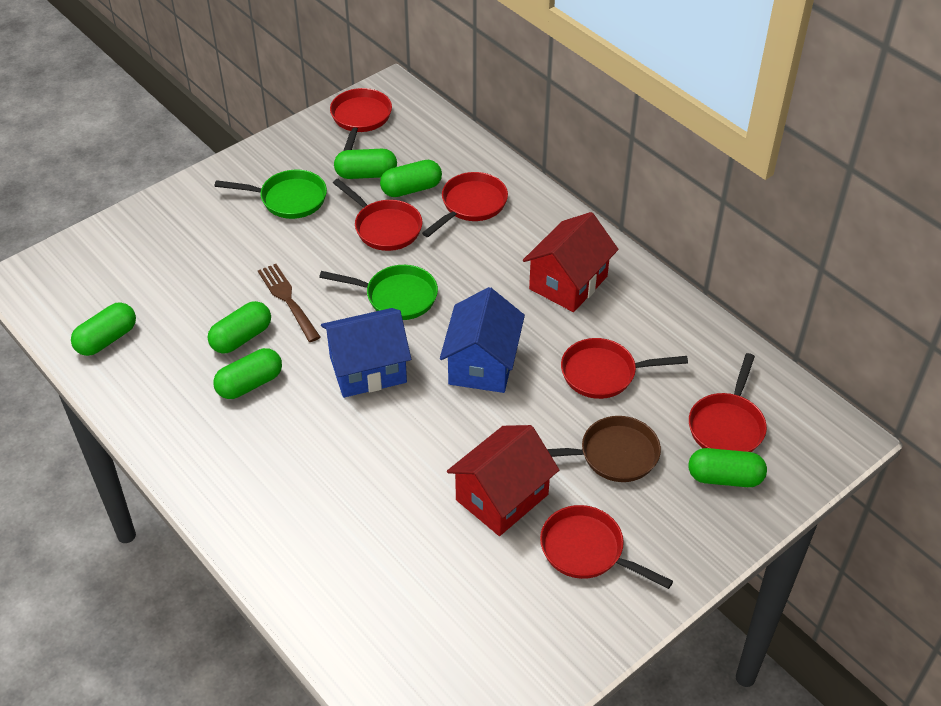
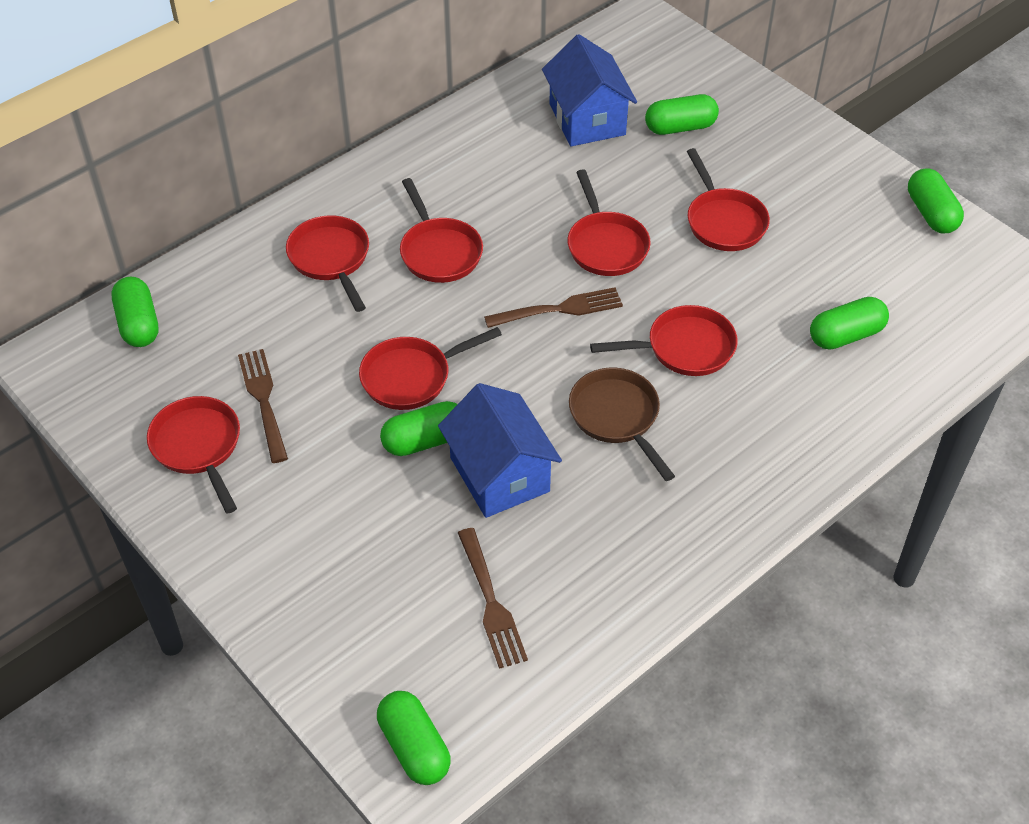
brown fork: [258,264,320,342] = 1 -> [238,349,288,463] [458,528,528,669] [484,287,623,328] = 3
green pan: [215,170,327,219] [319,265,438,320] = 2 -> none = 0
red house: [447,425,559,536] [523,212,619,312] = 2 -> none = 0
red pan: [330,88,392,151] [333,179,422,251] [422,172,508,237] [540,505,673,589] [561,338,688,399] [689,353,767,452] = 6 -> [147,396,240,513] [286,215,369,312] [359,327,502,410] [400,178,483,283] [568,169,651,276] [590,305,738,376] [686,148,770,251] = 7

